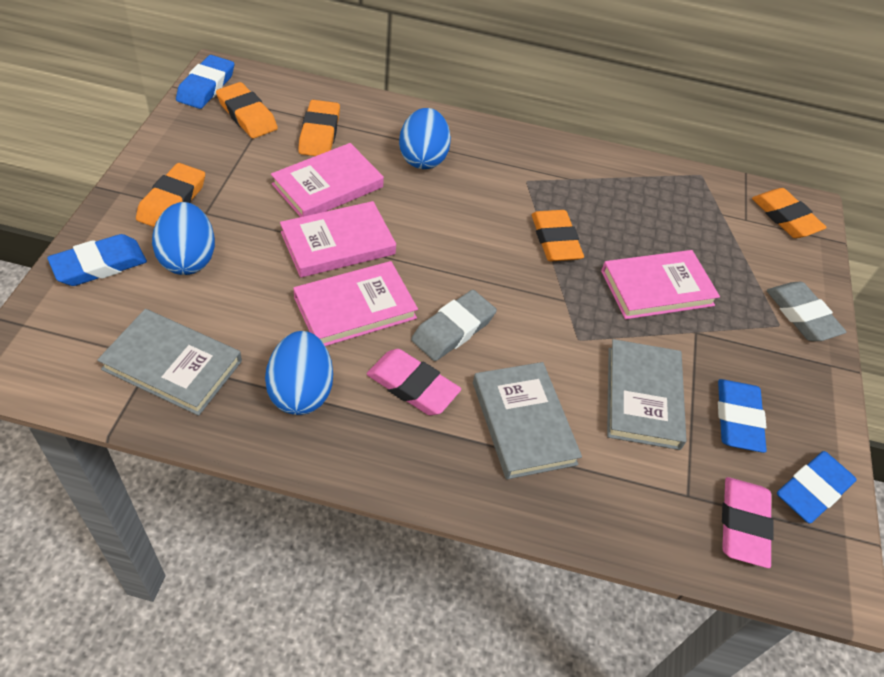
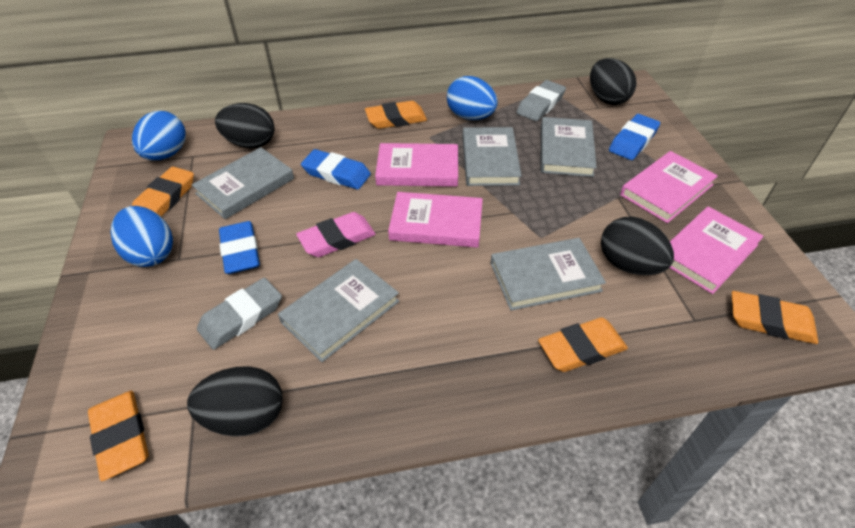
black egg: none = 0 -> [187,366,283,436] [215,103,274,149] [590,58,637,105] [601,216,674,275] = 4
blue eraser: [47,234,147,286] [176,55,234,109] [718,379,767,453] [777,451,857,524] = 4 -> [219,221,260,274] [301,149,371,190] [609,114,660,160] = 3
grey book: [97,309,242,416] [473,362,582,479] [607,339,686,450] = 3 -> [192,147,294,219] [278,259,399,362] [462,127,521,186] [490,238,606,311] [540,117,597,177] = 5
pink eraser: [367,349,461,415] [722,477,774,568] = 2 -> [296,212,376,257] = 1

